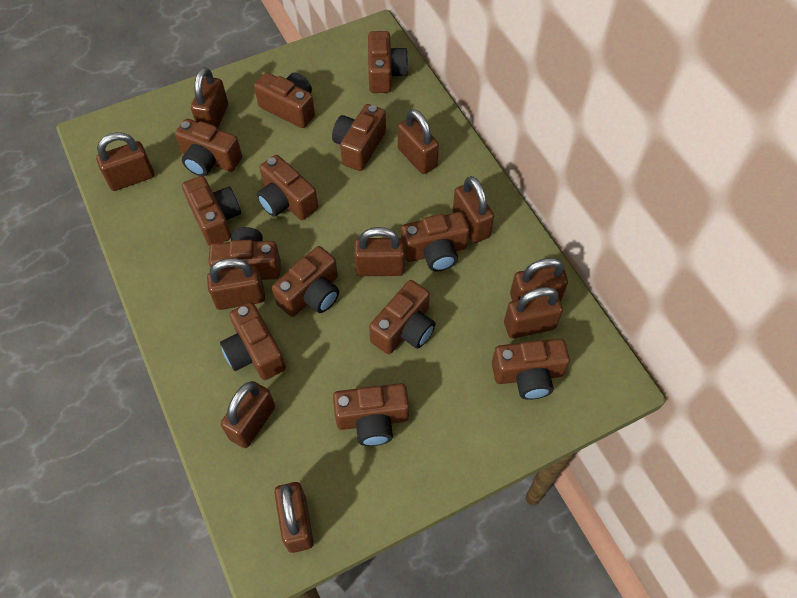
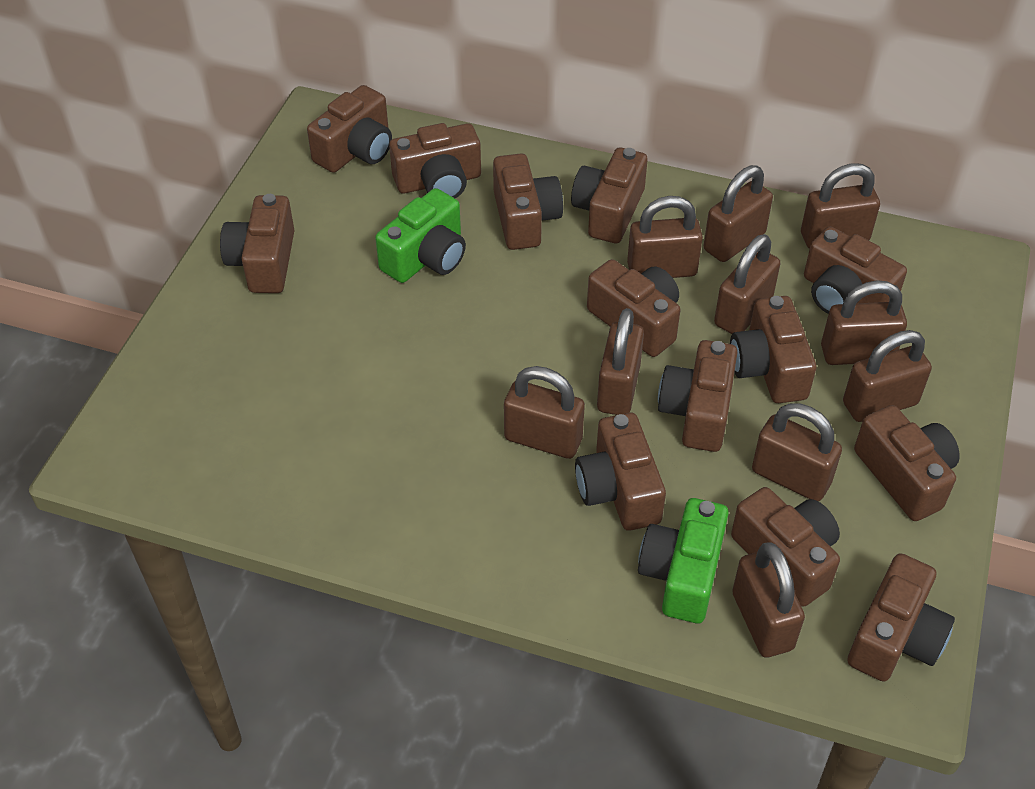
green camera: none = 0 -> [375,188,466,283] [638,498,729,623] = 2

